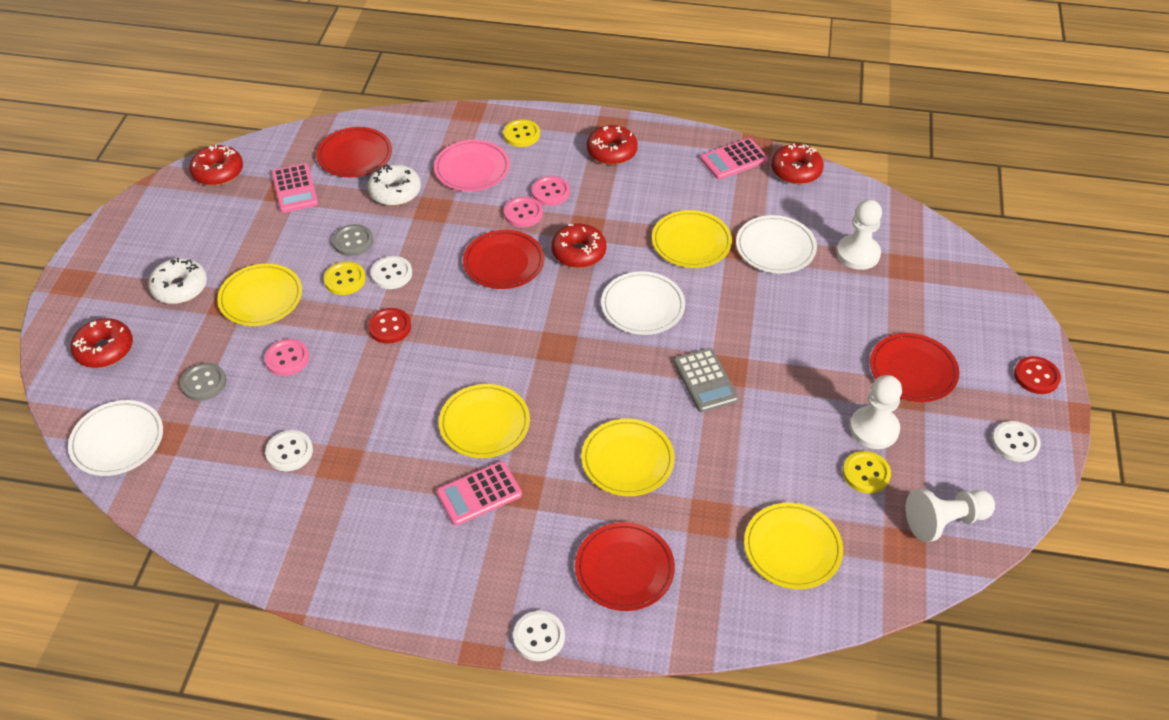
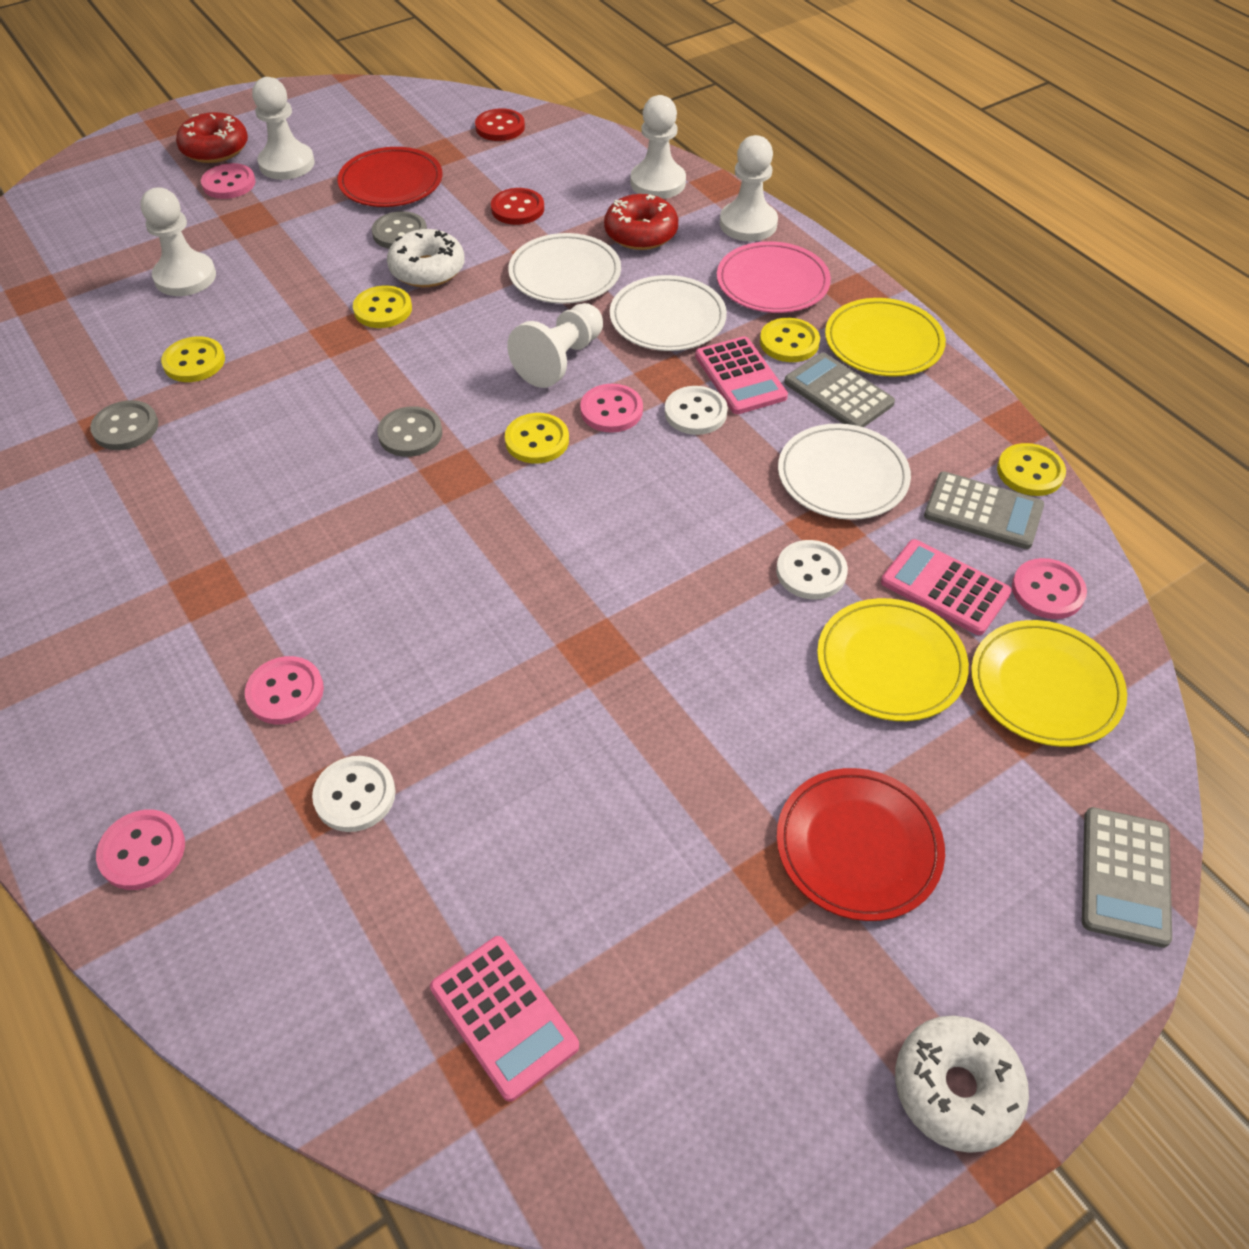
grey button: [180,363,226,401] [332,224,373,256] = 2 -> [90,400,158,450] [372,211,427,249] [377,406,442,457] = 3
grey calculator: [674,348,739,412] = 1 -> [784,353,895,427] [924,472,1044,549] [1082,807,1172,948] = 3
pink button: [264,339,309,376] [504,197,543,227] [532,176,570,206] = 3 -> [96,809,185,890] [201,163,255,199] [245,656,324,724] [580,384,643,433] [1012,558,1087,619] = 5
red donut: [71,318,133,368] [189,145,243,186] [551,224,606,268] [587,125,638,165] [771,144,824,184] = 5 -> [176,112,248,163] [604,194,678,250] = 2
red plate: [316,127,392,177] [463,230,544,289] [575,522,675,611] [870,333,959,402] = 4 -> [337,147,442,207] [777,768,945,921] = 2
white button: [265,430,313,471] [371,256,412,289] [513,611,565,661] [992,421,1041,462] = 4 -> [312,756,396,832] [665,386,728,435] [776,540,848,600] = 3
white pawn: [836,199,882,270] [850,375,902,449] [906,489,995,542] = 3 -> [140,188,216,296] [252,77,315,180] [507,303,603,388] [630,95,686,199] [720,135,778,241] = 5
yellow button: [324,261,366,295] [503,119,540,147] [843,451,891,493] = 3 -> [161,336,225,382] [353,286,412,328] [505,413,569,464] [760,318,820,362] [997,443,1066,496] = 5
yellow plate: [217,263,302,326] [439,384,530,458] [581,419,675,496] [652,210,732,268] [744,503,843,589] = 5 -> [817,598,969,721] [825,298,946,377] [971,620,1127,747] = 3

